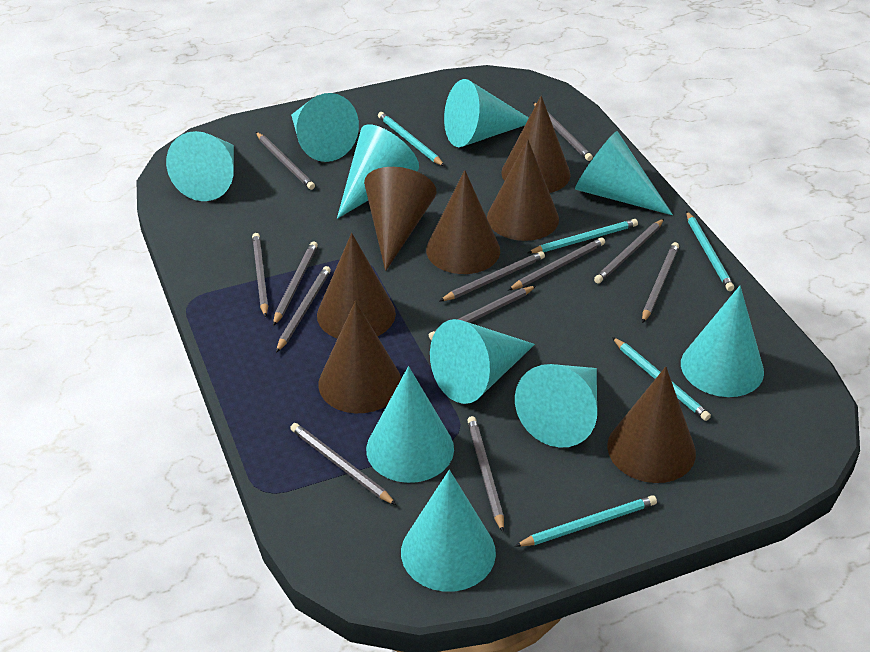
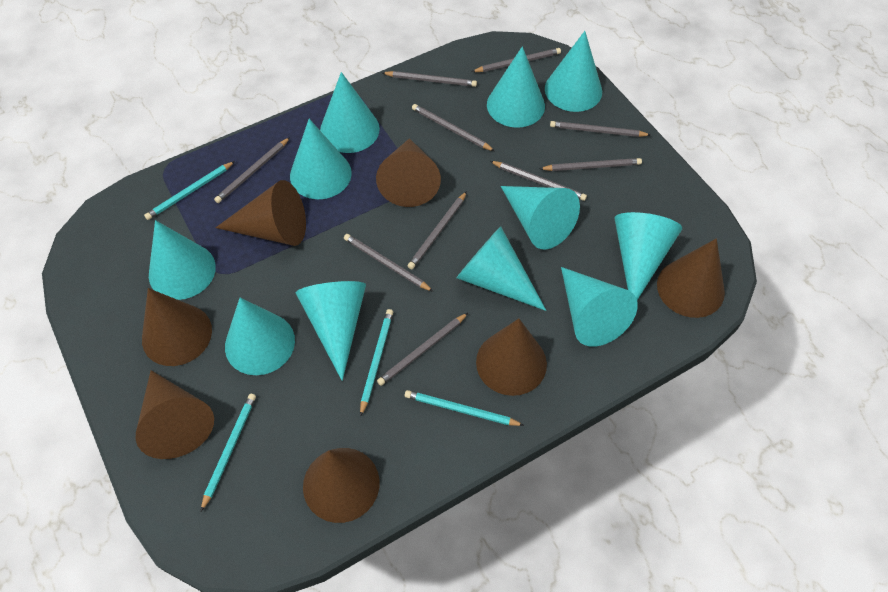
grey pencil: [252,233,268,317] [256,132,315,190] [273,241,318,326] [276,266,331,353] [290,423,396,505] [429,286,536,340] [440,251,545,301] [467,416,504,533] [508,237,605,291] [533,102,593,161] [594,219,664,284] [642,242,679,323] = 12 -> [214,137,290,203] [344,234,434,292] [377,313,468,386] [382,71,477,87] [408,191,467,269] [412,104,495,151] [471,48,561,72] [490,161,587,201] [539,158,642,171] [550,121,650,137] = 10
turquoise cone: [166,131,234,201] [291,93,359,162] [337,124,419,219] [366,366,454,483] [401,470,496,592] [430,319,535,404] [444,79,529,147] [515,364,597,448] [575,131,673,215] [681,286,764,397] = 10 -> [149,220,216,300] [225,298,295,375] [290,119,352,199] [296,281,366,381] [320,72,380,153] [456,226,547,311] [487,46,545,128] [501,186,580,249] [545,31,602,112] [561,267,638,347] [614,212,682,300] = 11
turquoise pencil: [378,112,445,166] [515,495,657,547] [527,219,638,253] [612,337,711,421] [686,211,734,291] = 5 -> [144,161,235,220] [201,394,256,511] [360,309,393,417] [405,390,524,426] = 4

